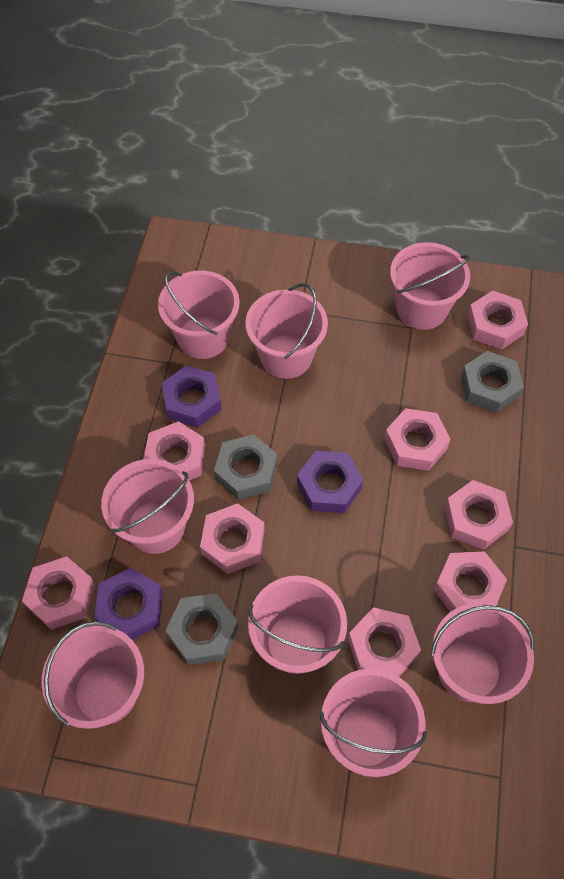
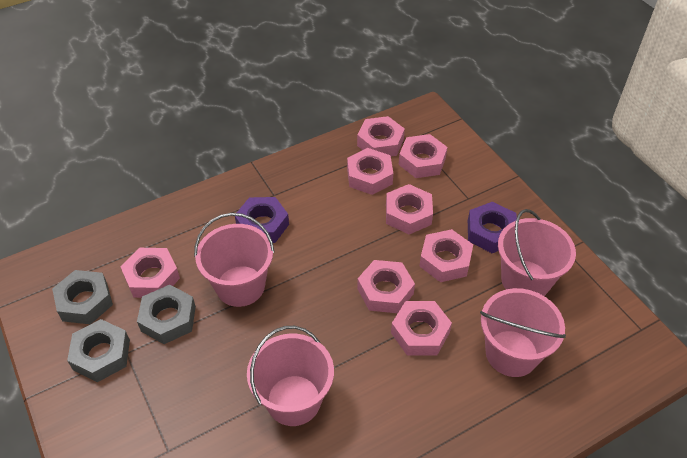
pink bucket: [41,622,144,729] [101,459,194,554] [158,271,239,359] [245,283,328,379] [248,575,347,674] [319,669,427,777] [390,242,470,330] [431,603,535,704] = 8 -> [194,213,275,307] [247,326,334,426] [480,288,566,377] [498,209,576,296] = 4
purple nut: [94,568,163,640] [162,365,222,428] [297,451,364,513] = 3 -> [235,197,289,243] [468,202,517,253] = 2

